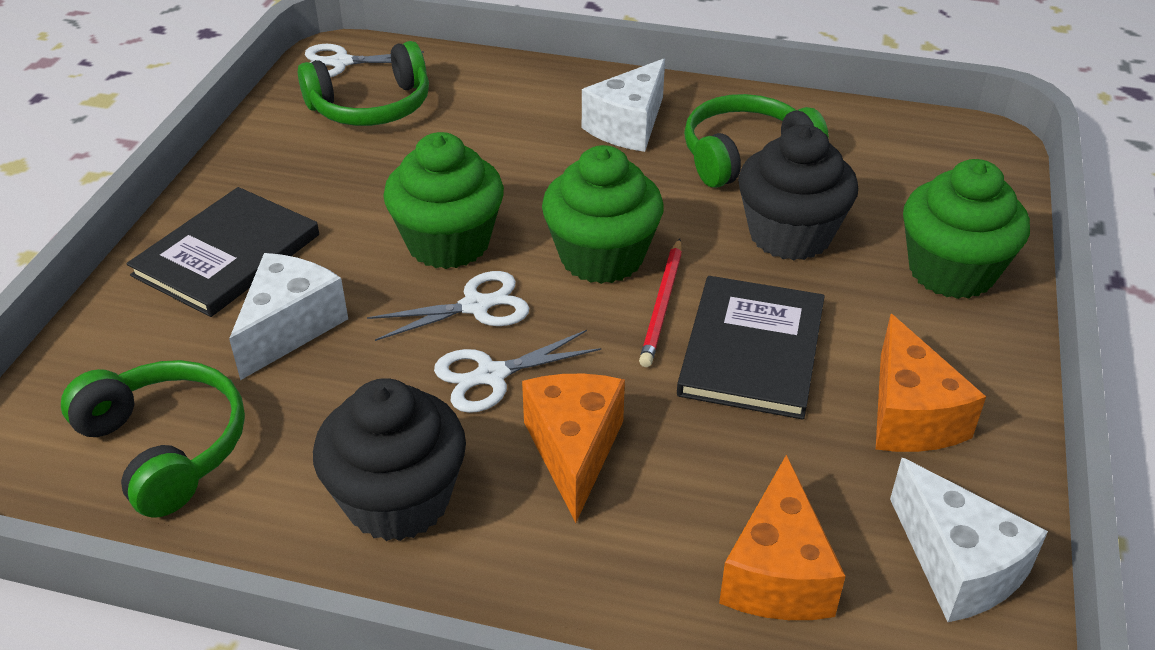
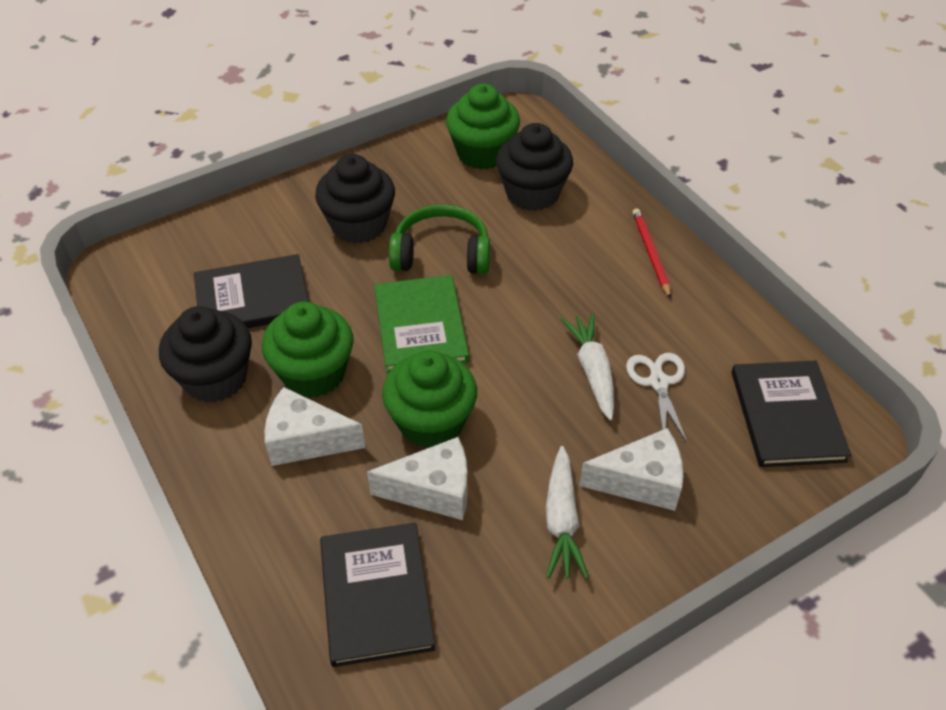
black book: [126,187,319,317] [677,276,825,420] = 2 -> [194,254,309,328] [320,523,435,667] [731,361,851,467] = 3
black cupcake: [313,378,466,541] [738,124,858,260] = 2 -> [159,306,252,402] [315,154,395,244] [496,123,573,211] = 3
green book: none = 0 -> [374,275,469,373] = 1
green headphones: [61,360,245,518] [298,41,429,126] [684,94,829,188] = 3 -> [389,204,490,274] = 1
orange cheese: [522,374,625,523] [719,455,846,620] [876,314,986,452] = 3 -> none = 0
white carrot: none = 0 -> [546,446,589,579] [561,313,614,420] = 2
white scissors: [305,44,424,77] [367,271,529,341] [434,330,601,413] = 3 -> [626,353,688,444] = 1

